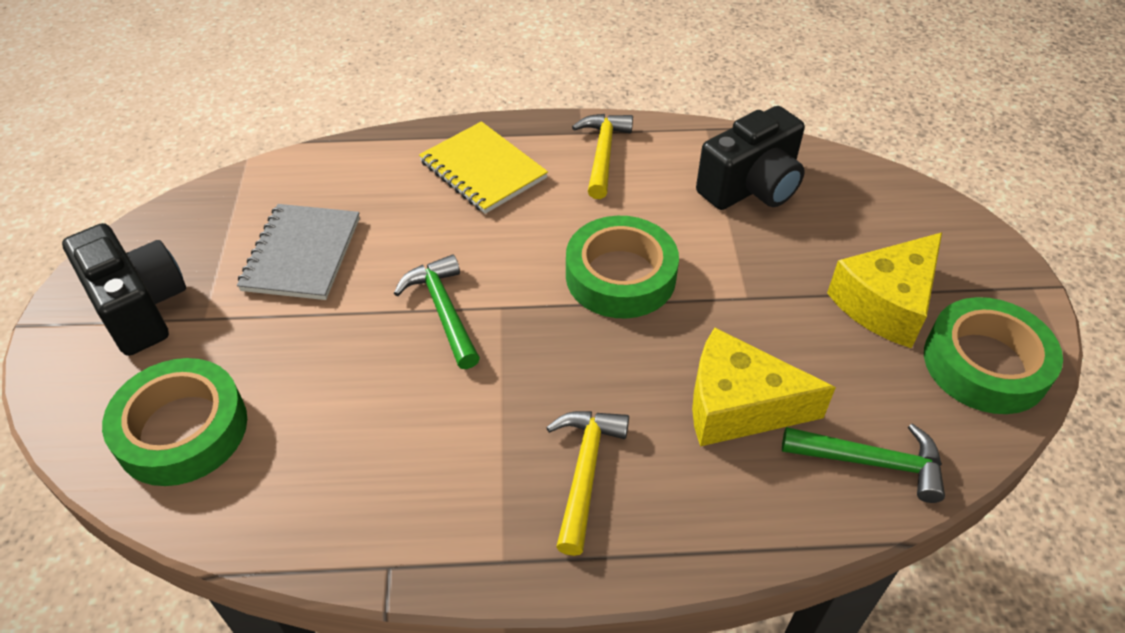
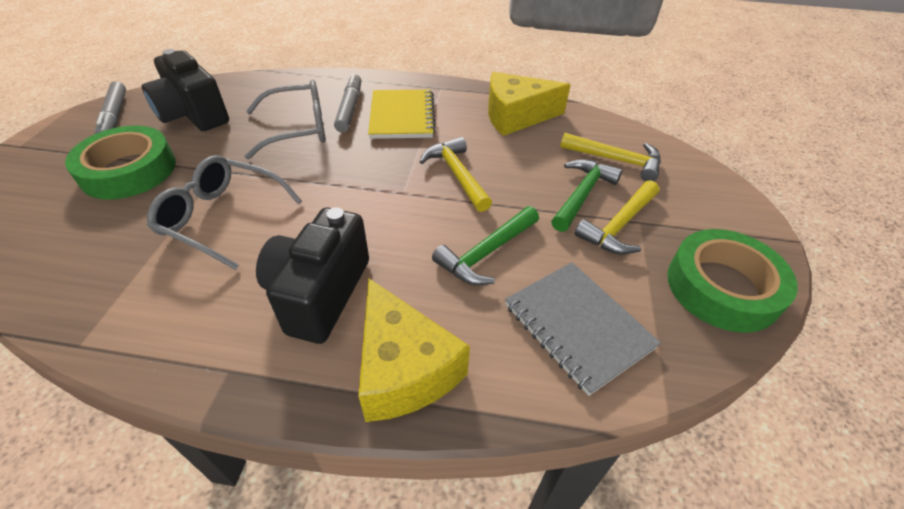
green tape: [102,358,247,486] [566,216,679,318] [924,297,1063,414] = 3 -> [65,126,176,199] [667,229,798,333] = 2
grey glasses: none = 0 -> [147,155,302,270] [244,80,326,159] = 2
grey marker: none = 0 -> [95,81,126,134] [334,73,361,133] = 2
yellow hammer: [546,411,629,556] [572,114,633,199] = 2 -> [419,137,492,212] [560,133,661,181] [575,180,659,254] = 3

